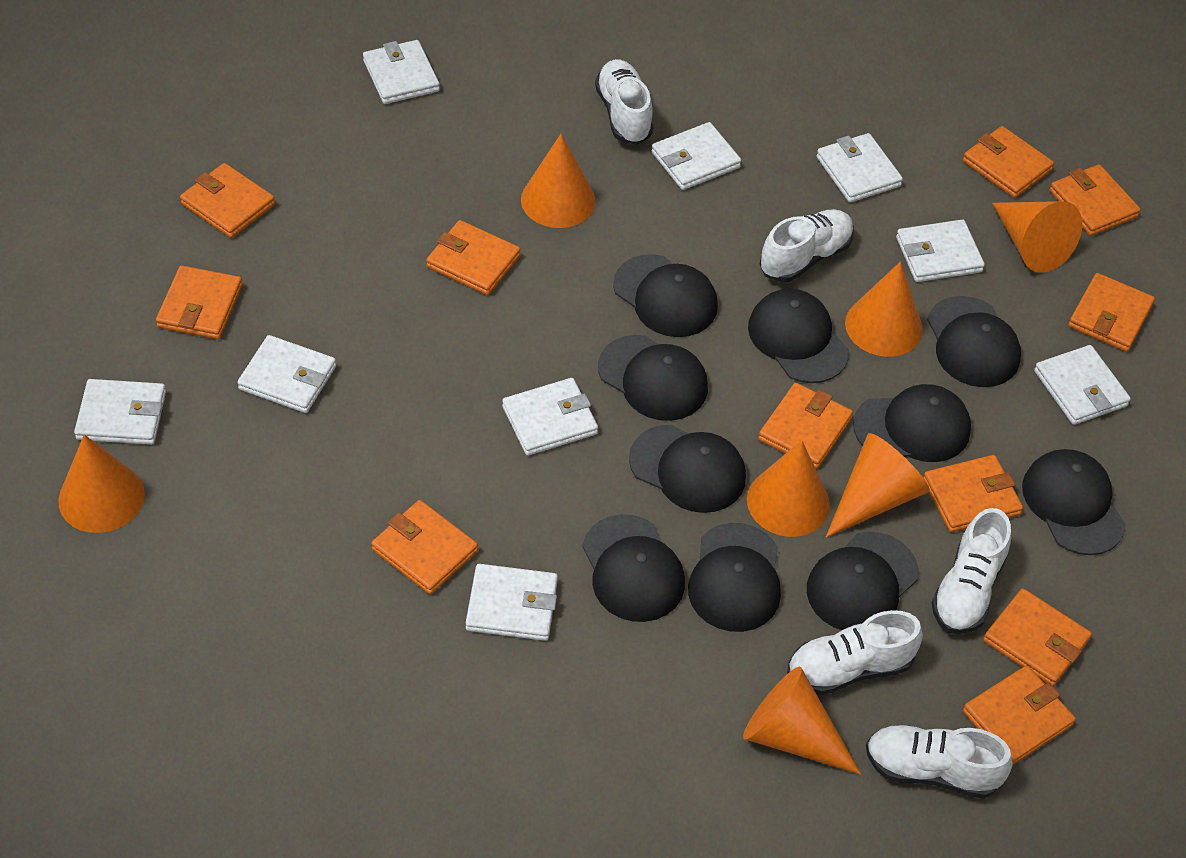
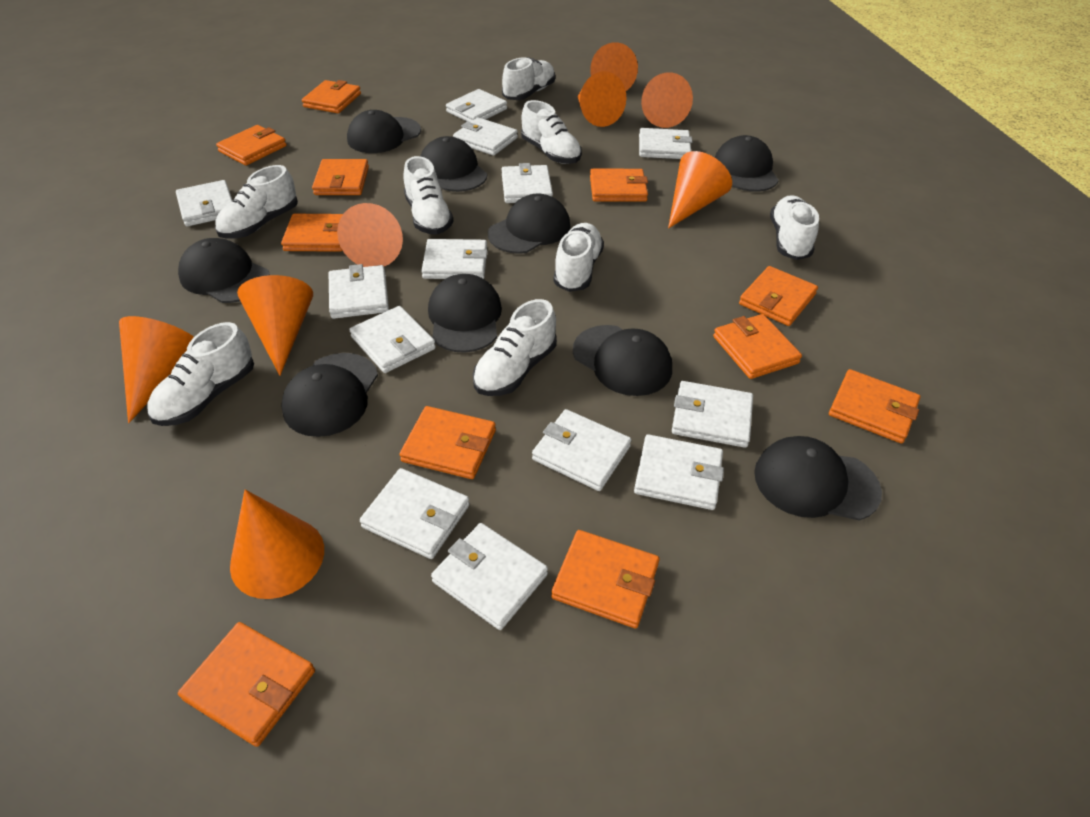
black cap: [582,514,685,622] [598,335,708,421] [613,254,718,337] [629,425,746,513] [688,523,781,632] [748,289,849,383] [807,532,919,630] [853,384,971,462] [927,296,1021,387] [1022,449,1126,555] = 10 -> [178,238,270,303] [281,353,378,437] [347,110,421,153] [420,136,487,192] [428,274,502,353] [488,194,570,254] [573,325,672,396] [715,135,779,192] [754,436,882,521] = 9
orange cone: [58,434,145,533] [521,134,595,228] [743,667,861,775] [747,440,830,537] [826,433,930,537] [845,262,923,357] [992,201,1082,273] = 7 -> [119,316,194,423] [230,490,324,599] [237,275,313,376] [337,203,403,267] [578,71,626,127] [590,42,638,91] [641,72,693,128] [668,151,732,229] = 8
white shoe: [595,59,653,145] [760,209,854,282] [787,610,923,695] [866,725,1013,799] [932,508,1011,634] = 5 -> [147,322,254,426] [215,165,298,239] [404,156,454,235] [473,299,557,396] [502,57,555,100] [521,100,582,164] [553,223,604,292] [770,195,819,260] = 8
white wallet: [74,379,166,445] [237,335,336,413] [363,40,440,104] [466,564,558,641] [502,378,598,456] [652,122,741,190] [816,133,903,202] [896,220,985,282] [1034,345,1131,425] = 9 -> [176,180,232,226] [329,264,389,319] [349,306,436,373] [360,468,469,559] [421,239,487,279] [431,523,548,630] [446,89,507,122] [453,117,518,156] [502,163,553,203] [532,409,631,491] [634,434,724,510] [639,128,692,159] [672,381,753,448] = 13

